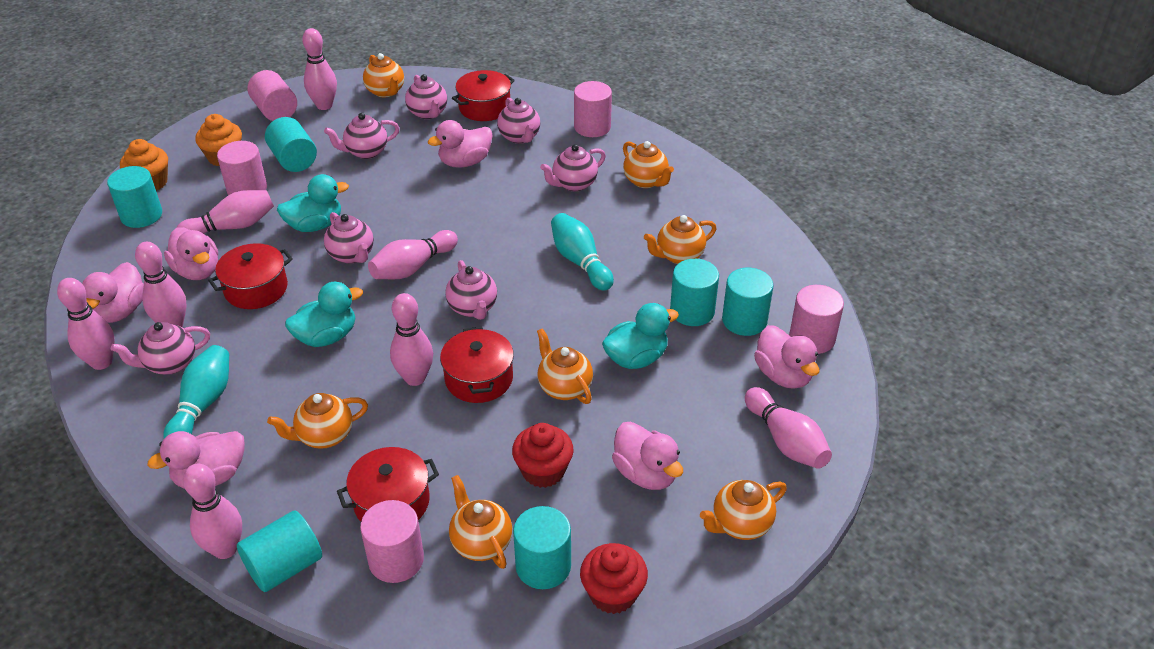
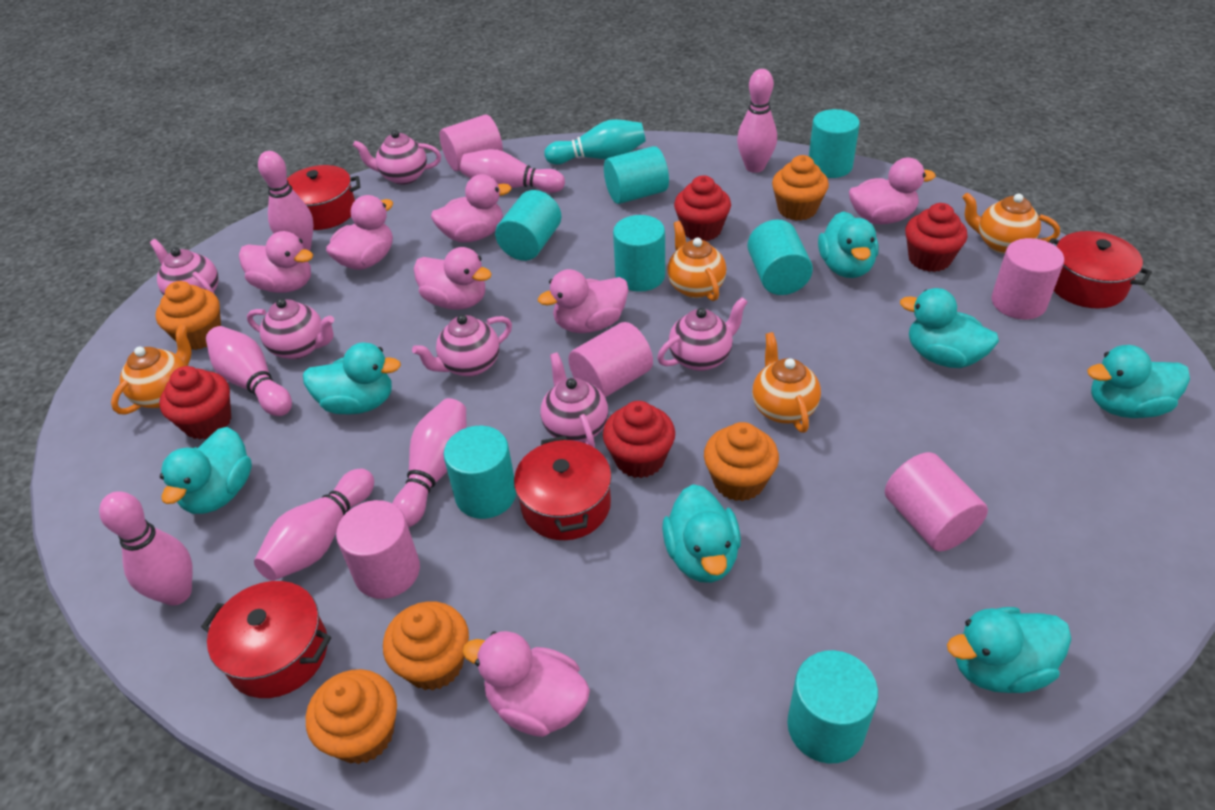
orange cupcake: [120,139,168,191] [195,114,242,166] = 2 -> [156,281,221,350] [306,669,397,764] [383,601,469,691] [704,422,779,501] [772,155,829,221] = 5
orange teapot: [267,393,368,449] [363,53,404,97] [449,475,512,569] [537,328,593,404] [623,141,674,188] [644,215,716,264] [700,480,787,540] = 7 -> [111,324,192,415] [667,221,727,301] [752,332,821,433] [962,193,1060,254] = 4
pink bowling pin: [57,278,115,370] [135,242,187,327] [176,190,274,234] [183,464,242,559] [302,28,337,110] [368,230,458,279] [390,293,433,386] [745,387,832,469] = 8 -> [99,491,193,606] [206,326,292,416] [254,469,374,581] [258,151,314,251] [392,398,467,527] [460,149,565,193] [737,69,777,173] = 7
pink duck: [82,262,144,323] [147,431,245,489] [164,227,218,280] [428,120,493,168] [612,422,683,490] [754,325,819,389] = 6 -> [239,231,313,293] [326,195,393,270] [414,247,492,310] [431,174,511,243] [462,631,590,737] [538,269,629,333] [849,158,936,224] = 7
pink teapot: [111,322,210,375] [324,113,400,159] [324,212,374,264] [405,74,447,119] [445,260,497,320] [497,98,540,144] [540,144,606,191] = 7 -> [150,239,219,295] [247,299,334,359] [353,130,441,185] [412,314,512,377] [540,352,608,448] [657,297,748,371] = 6
red cupcake: [512,423,574,488] [580,543,648,614] = 2 -> [159,366,231,440] [603,401,675,478] [674,175,731,241] [905,203,967,272] = 4
turquoise bowling pin: [163,345,229,438] [551,213,614,291] = 2 -> [544,119,646,165] = 1
turquoise cylinder: [107,166,162,228] [237,510,322,592] [265,117,317,172] [513,506,571,589] [670,259,719,326] [722,268,774,336] = 6 -> [444,426,516,519] [495,190,561,261] [604,146,669,204] [613,215,665,292] [747,220,813,295] [787,650,878,764] [809,109,860,178] = 7
turquoise duck: [277,174,349,232] [285,282,363,347] [602,303,679,369] = 3 -> [160,427,252,514] [303,342,401,415] [662,484,741,583] [818,211,878,278] [900,288,999,368] [947,607,1071,693] [1087,345,1190,418] = 7

